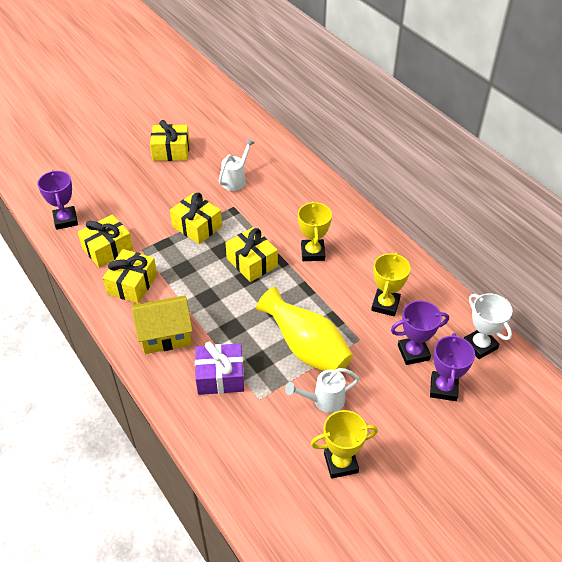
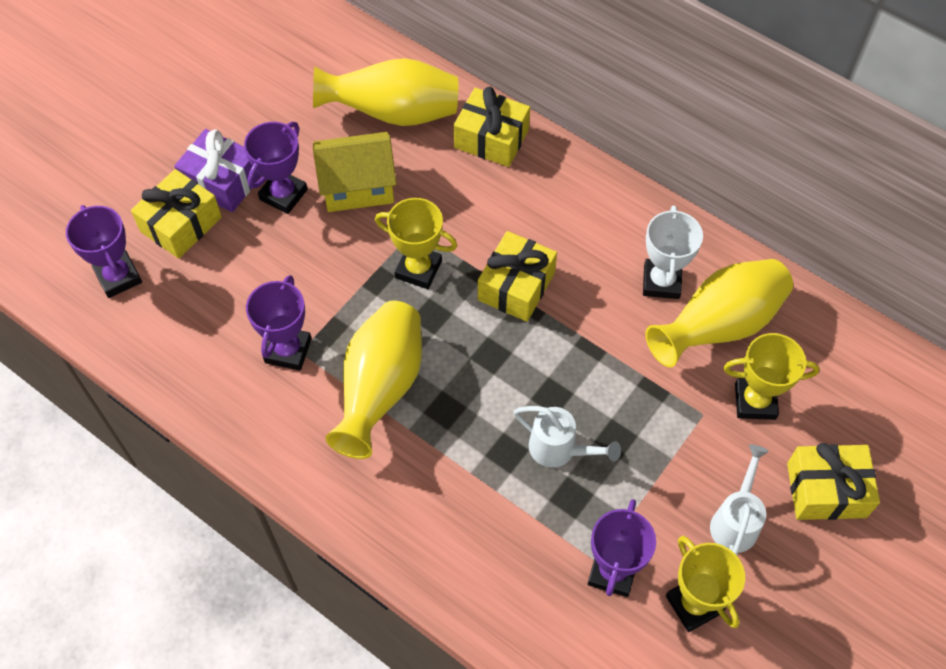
purple trophy: [37,170,78,230] [391,300,449,365] [430,333,475,401] = 3 -> [66,205,142,298] [244,122,308,214] [246,275,312,371] [588,499,656,597] = 4
yellow gift: [78,215,133,268] [103,249,157,304] [150,120,190,161] [170,193,222,244] [225,227,278,282] = 5 -> [131,169,222,259] [454,87,530,167] [478,231,557,322] [787,443,880,520] = 4
yellow vase: [256,287,353,373] = 1 -> [313,58,458,126] [325,301,422,459] [645,259,793,367] = 3

